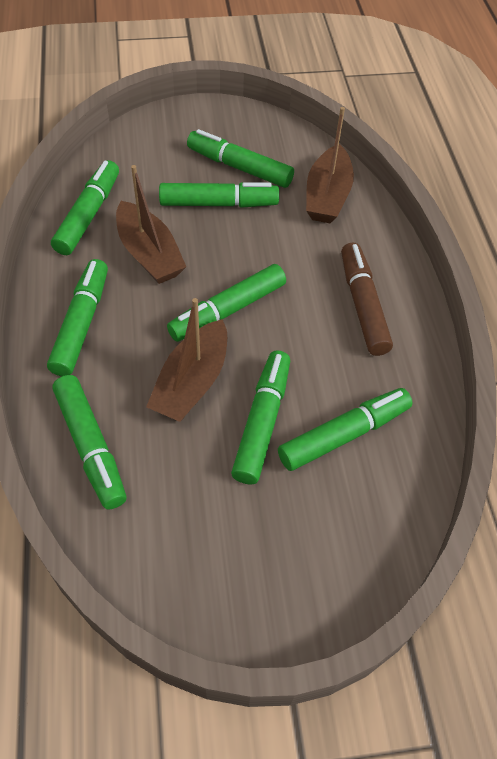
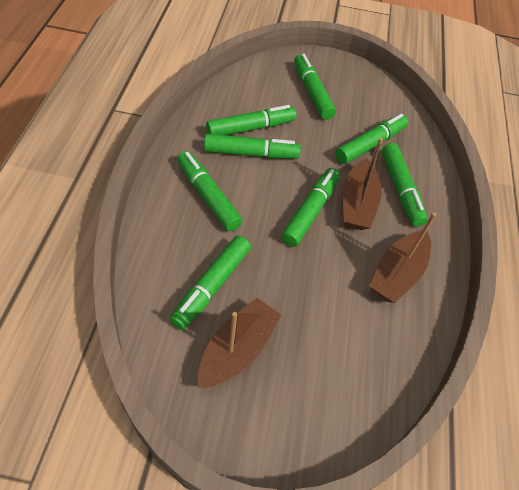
brown marker: [341,243,393,356] = 1 -> none = 0

